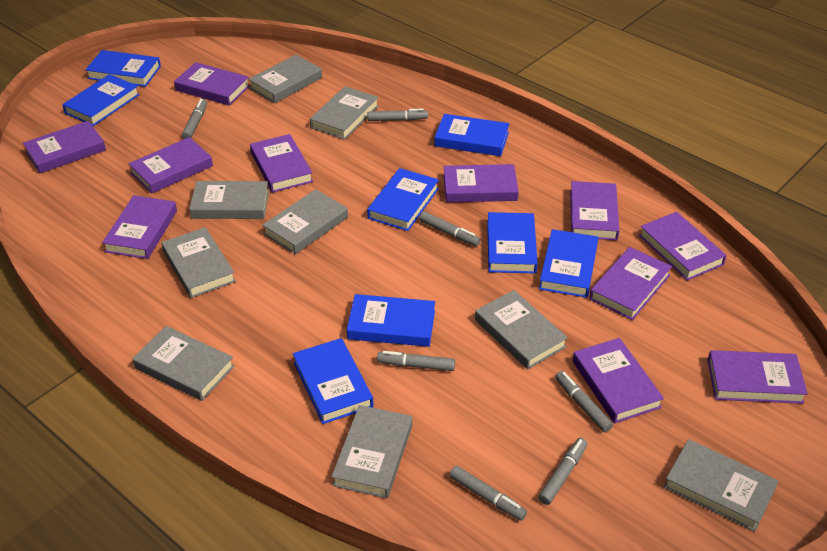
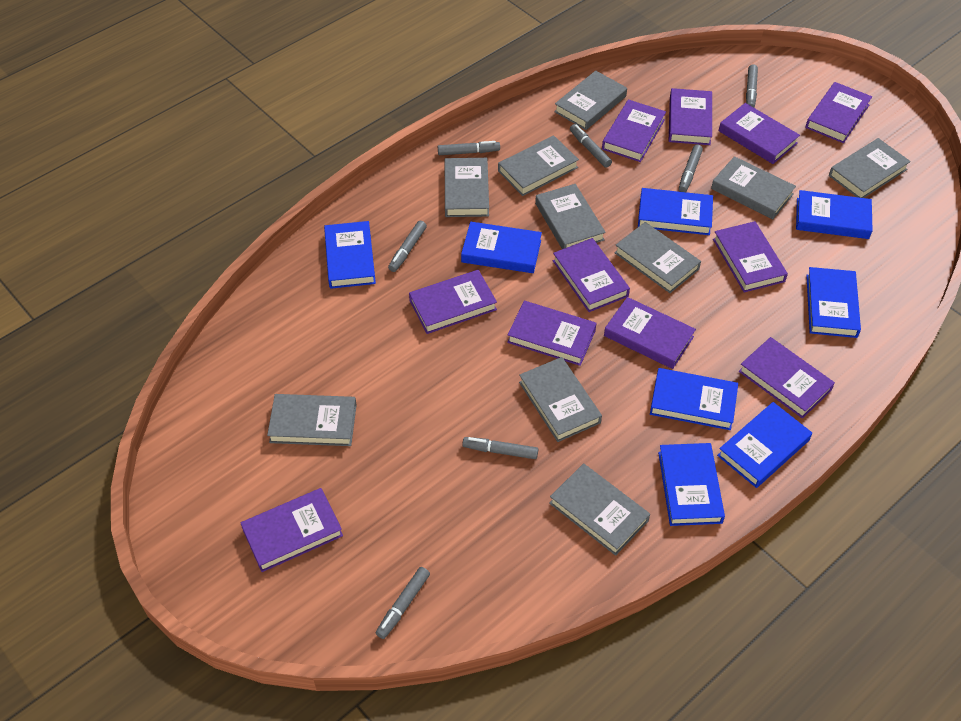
grey book: [132,326,234,401] [162,227,236,298] [189,181,269,219] [248,55,322,103] [262,189,348,254] [310,86,379,140] [331,405,412,498] [475,290,568,369] [664,439,778,532] = 9 -> [267,394,357,446] [445,158,489,217] [498,135,579,196] [519,357,602,442] [535,184,606,249] [549,463,650,556] [554,70,627,130] [614,222,701,293] [711,156,796,219] [829,138,911,198] = 10

